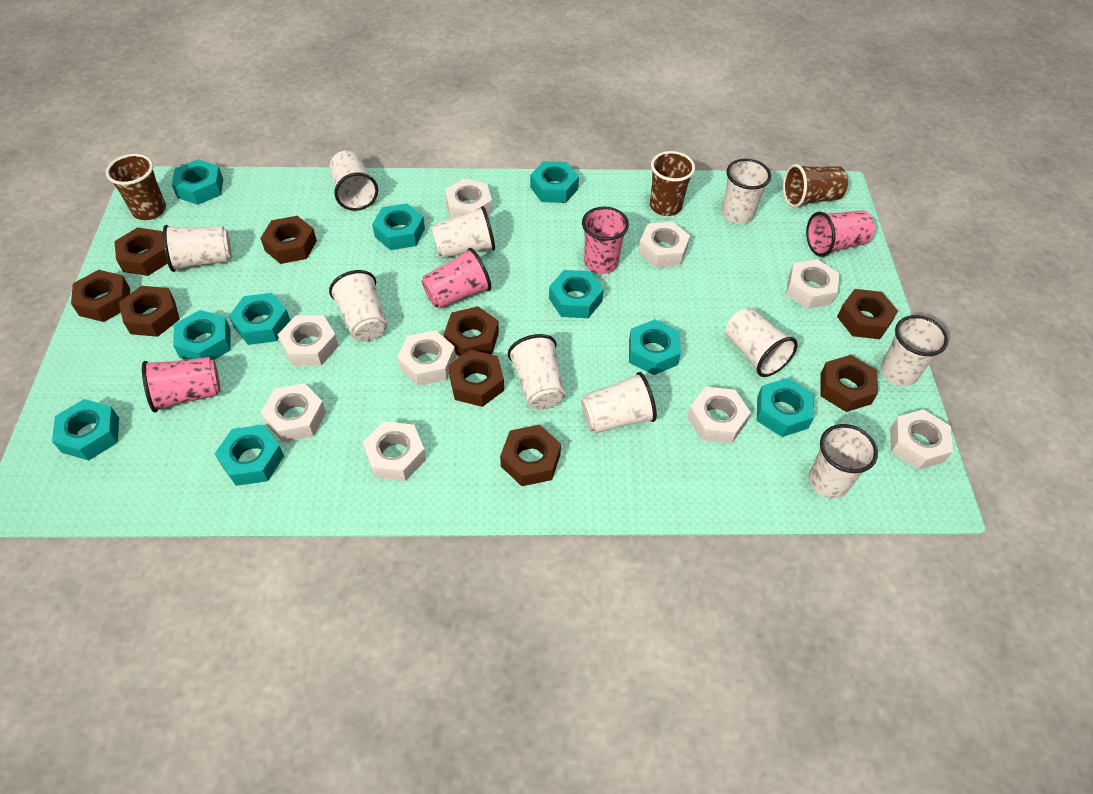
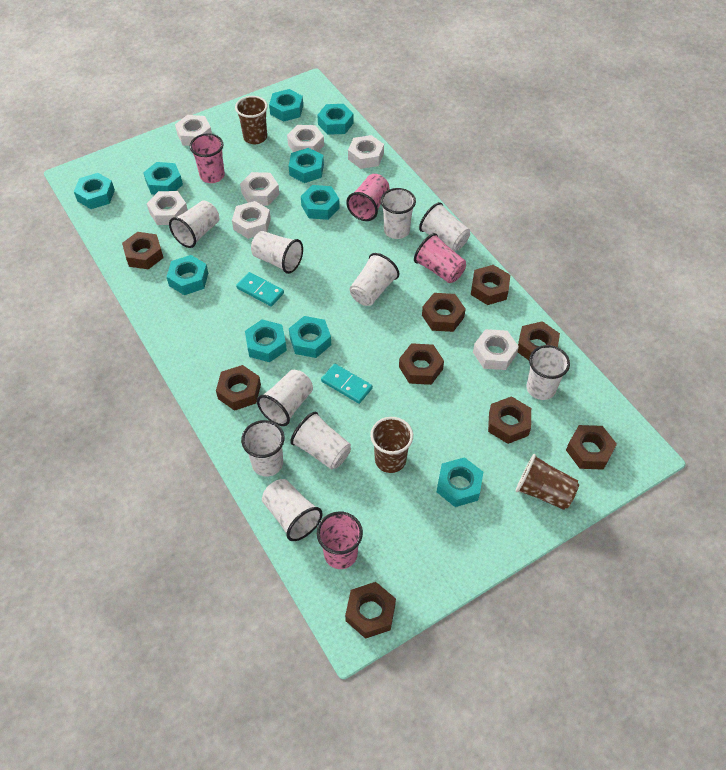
turquoise domino: none = 0 -> [236,272,284,307] [321,363,373,404] = 2
white nut: [261,383,326,442] [278,315,339,366] [363,421,426,481] [397,330,456,386] [445,178,492,219] [638,221,690,268] [687,387,751,444] [786,259,840,309] [890,409,953,470] = 9 -> [147,191,188,225] [175,115,212,146] [232,201,271,239] [240,172,279,206] [287,125,324,152] [348,135,384,169] [473,329,519,370] = 7

